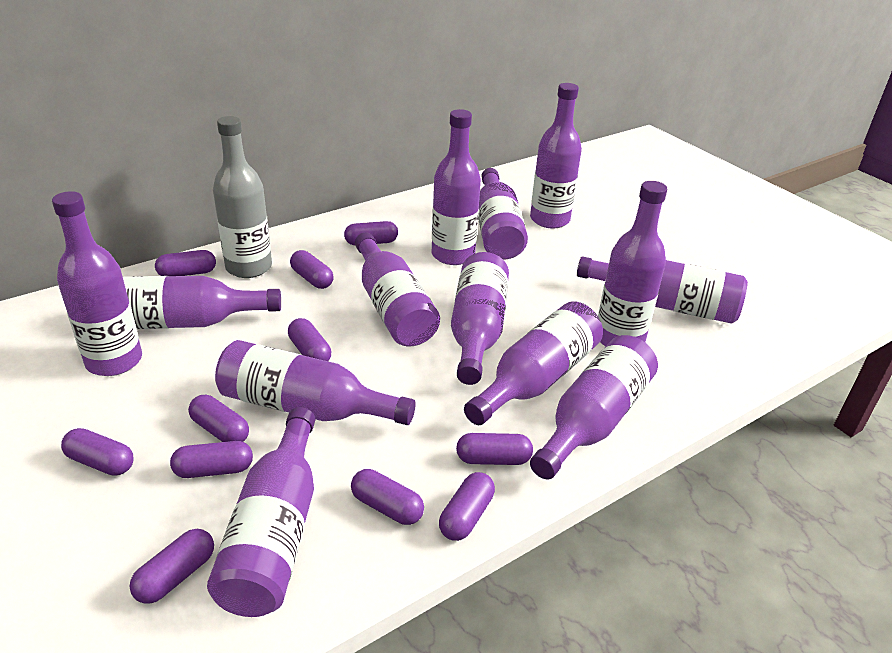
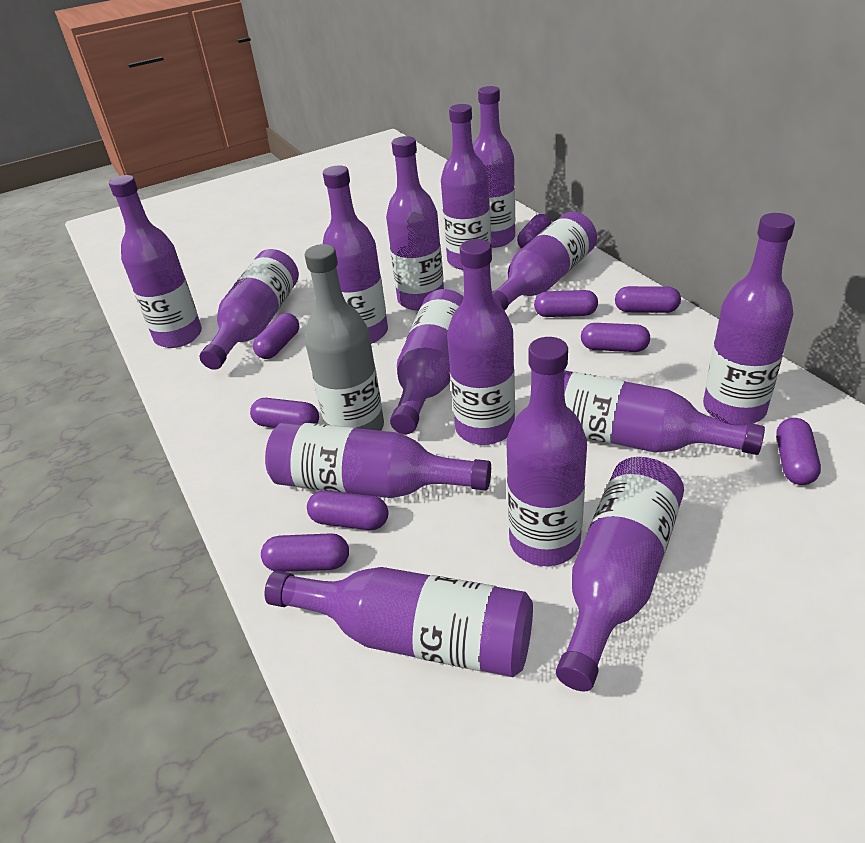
purple bottle: [52,191,142,376] [123,276,281,329] [207,407,315,617] [215,340,416,425] [355,233,440,346] [432,109,481,265] [451,252,509,385] [464,302,603,425] [478,168,528,259] [530,83,582,228] [530,335,658,480] [577,257,748,324] [598,181,667,346] = 13 -> [109,175,202,348] [200,249,299,370] [265,421,491,498] [265,567,533,677] [323,166,388,344] [386,136,444,311] [390,289,464,434] [441,104,491,270] [447,239,515,445] [473,86,515,248] [492,212,597,311] [506,337,587,566] [556,457,684,691] [564,371,765,455] [703,213,795,425] = 15
purple capsule: [61,428,134,476] [130,529,214,604] [155,250,216,276] [170,441,253,478] [188,395,249,442] [288,318,331,361] [290,250,334,289] [344,221,398,245] [351,469,424,525] [439,472,495,541] [456,433,533,465] = 11 -> [250,398,319,428] [253,313,299,359] [261,533,349,572] [307,490,389,530] [517,214,552,249] [534,290,598,317] [581,323,650,352] [615,286,681,313] [776,418,821,485] = 9

